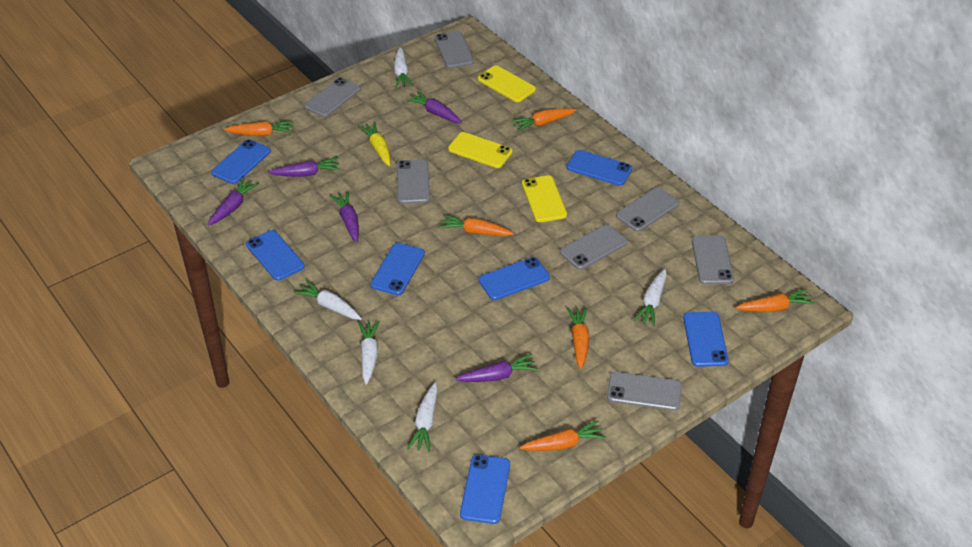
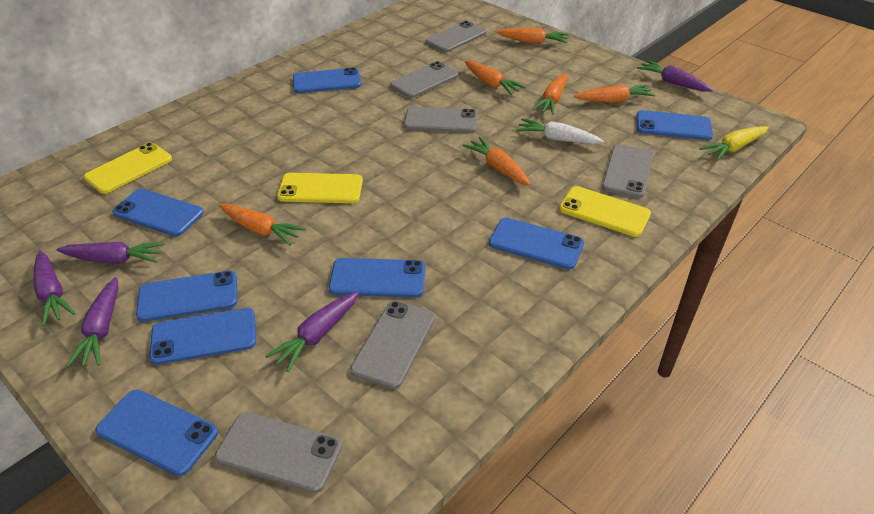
blue phone: [211,139,271,184] [246,230,305,281] [370,243,425,295] [460,455,510,524] [479,257,550,300] [567,150,632,186] [683,312,729,367] = 7 -> [95,389,218,476] [112,188,204,236] [136,271,237,322] [149,308,256,365] [293,67,361,93] [329,258,425,298] [489,218,584,269] [636,110,713,140] = 8
grey phone: [304,77,361,117] [397,160,430,204] [434,31,474,68] [560,224,627,270] [607,371,682,411] [616,187,679,232] [692,235,734,284] = 7 -> [215,412,342,493] [350,301,435,389] [390,61,458,98] [404,107,478,133] [426,21,486,52] [602,144,653,198] = 6
white carrot: [294,280,362,320] [358,321,380,385] [394,47,413,88] [407,383,438,452] [634,269,667,326] = 5 -> [516,118,604,144] = 1

